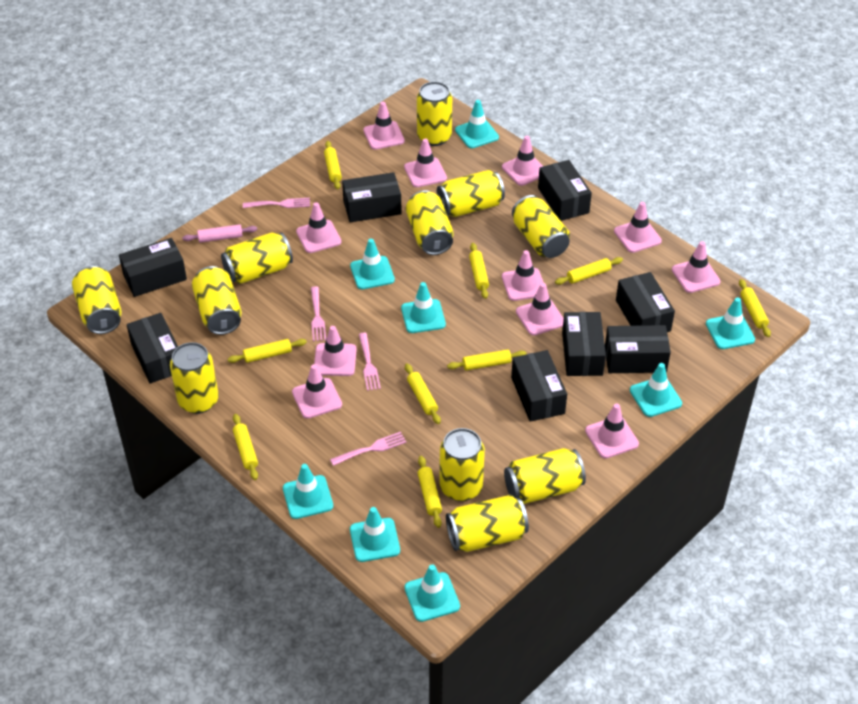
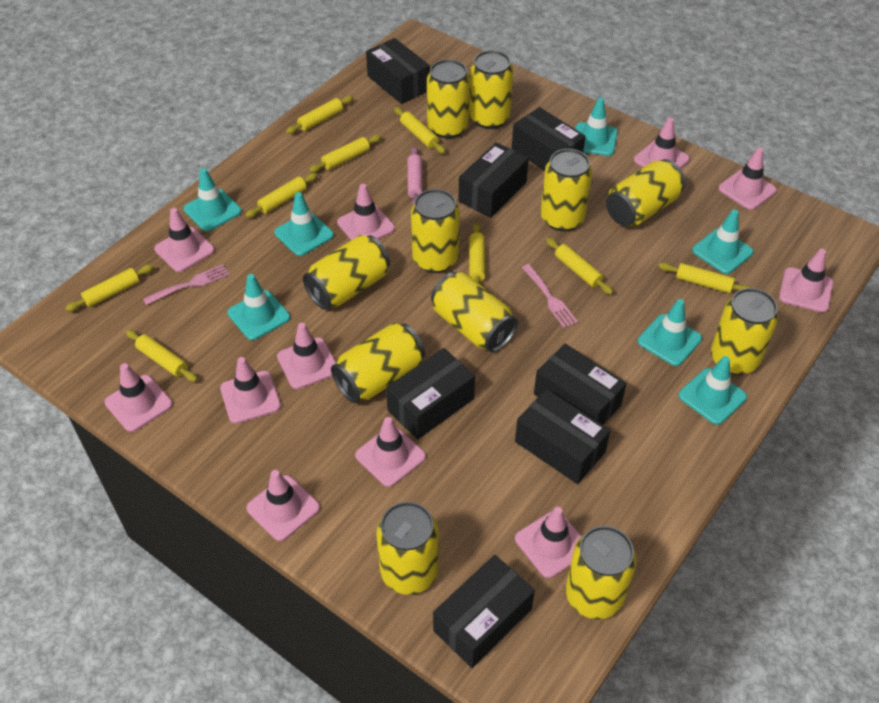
black box: [119,238,187,297] [127,313,178,384] [342,172,402,222] [511,350,567,422] [538,160,592,221] [562,312,606,376] [605,325,671,373] [616,272,675,332] = 8 -> [366,38,430,104] [386,348,475,440] [433,555,535,668] [458,142,529,218] [512,107,586,171] [515,389,610,484] [534,343,627,425] = 7
pink fork: [243,198,310,208] [311,286,326,341] [330,432,406,466] [359,333,381,391] = 4 -> [143,264,230,305] [522,264,578,328] = 2
turquoise traffic cone: [283,464,333,519] [350,239,395,289] [350,507,400,562] [401,282,446,333] [404,564,460,622] [455,100,499,148] [630,363,682,417] [706,297,755,349] = 8 -> [184,168,242,231] [227,274,290,340] [274,192,334,256] [575,98,618,156] [638,299,702,366] [678,356,747,425] [692,210,754,274] = 7

